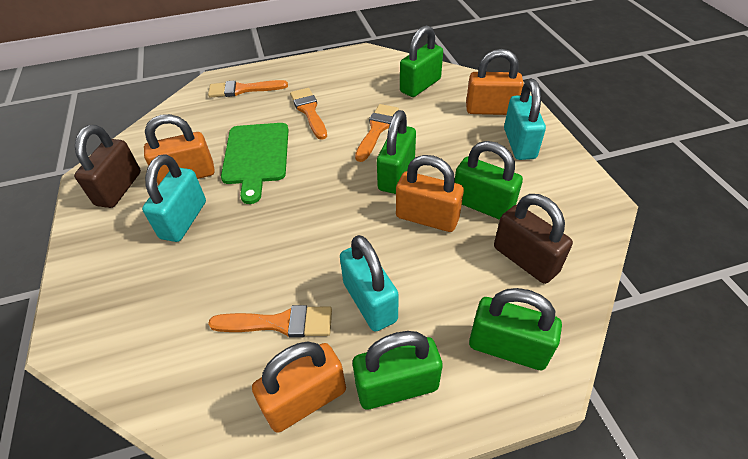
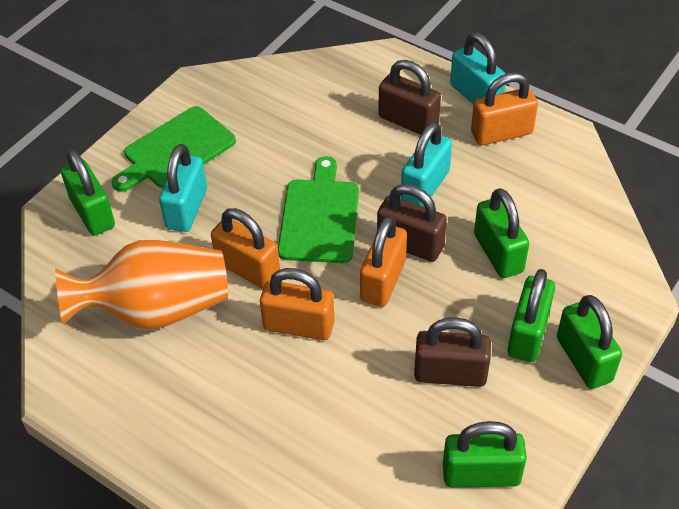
brown padlock: [74,125,141,208] [494,194,573,284] = 2 -> [377,184,447,262] [379,60,441,135] [414,317,491,387] = 3
green cutting board: [221,123,289,204] = 1 -> [112,106,236,192] [278,156,359,263] = 2
orange brush: [208,80,288,98] [208,305,332,338] [290,88,327,140] [355,104,399,162] = 4 -> none = 0
orange vase: none = 0 -> [55,240,228,330] = 1

